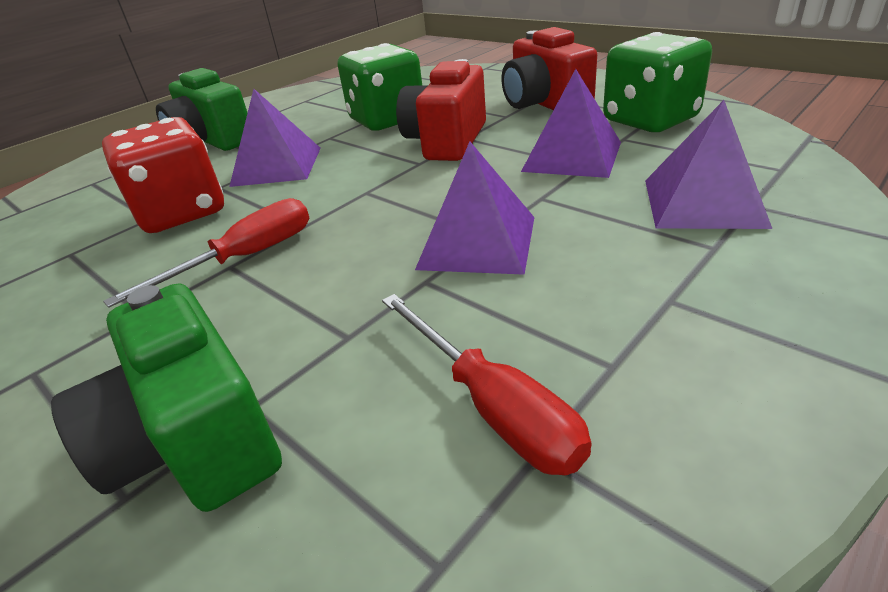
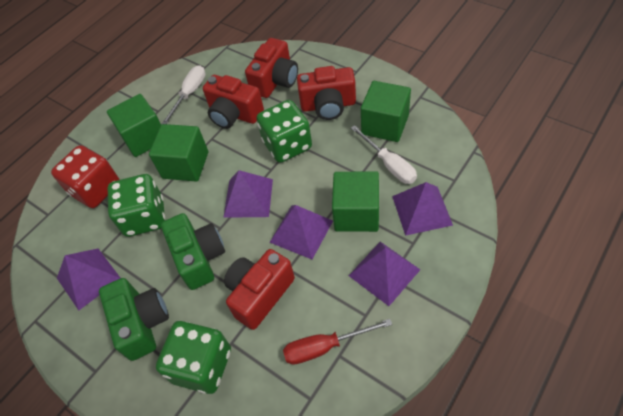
green cube: none = 0 -> [107,94,161,157] [149,124,208,182] [332,171,379,232] [361,81,411,142] = 4
green dice: [338,43,422,131] [603,32,712,132] = 2 -> [108,174,165,237] [156,321,231,394] [256,100,312,163] = 3
purple pyramid: [229,89,321,187] [415,141,534,275] [521,69,621,178] [645,100,772,229] = 4 -> [57,249,120,310] [223,170,273,218] [269,205,333,259] [349,242,420,306] [392,182,453,236] = 5
red camera: [396,59,486,161] [501,27,597,110] = 2 -> [203,75,264,129] [224,249,295,330] [245,38,298,98] [297,66,356,120] = 4
red screwdriver: [103,198,309,308] [382,294,591,475] = 2 -> [283,319,392,365] = 1
white screwdriver: none = 0 -> [162,65,206,124] [351,125,417,184] = 2

